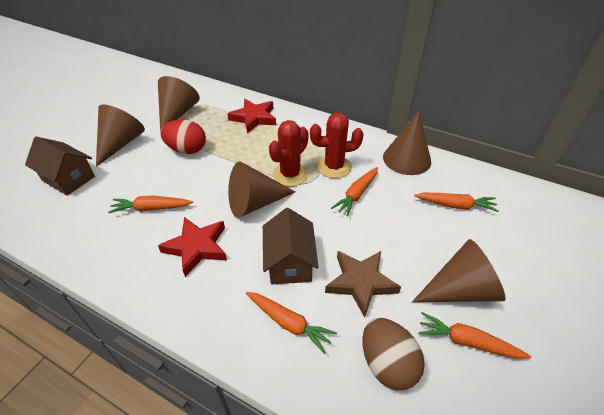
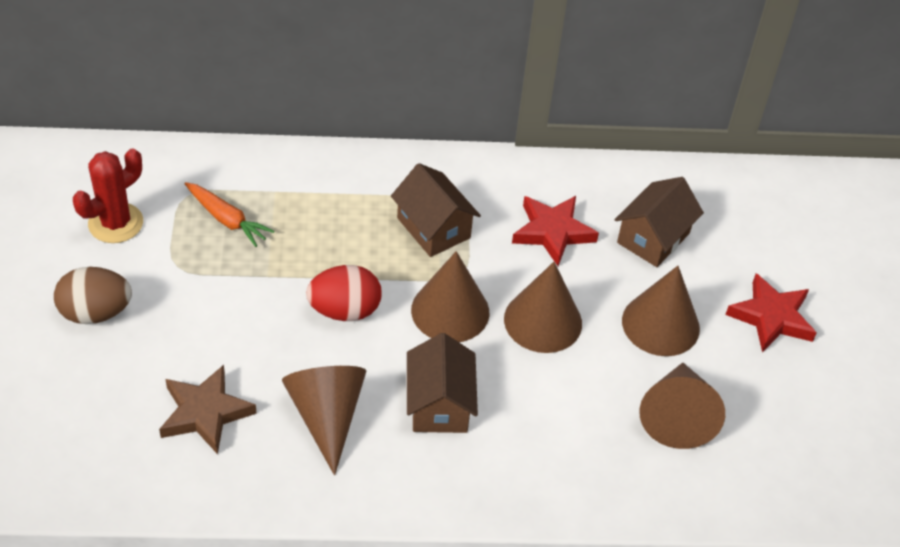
brown house: [25,137,95,196] [263,208,319,285] = 2 -> [391,163,481,257] [407,333,478,433] [615,177,704,267] = 3
orange carrot: [108,196,193,213] [246,292,337,354] [331,167,378,216] [414,193,499,212] [418,312,532,359] = 5 -> [185,182,274,247] = 1
red cactus: [269,120,309,186] [310,113,364,178] = 2 -> [73,148,143,243] = 1

